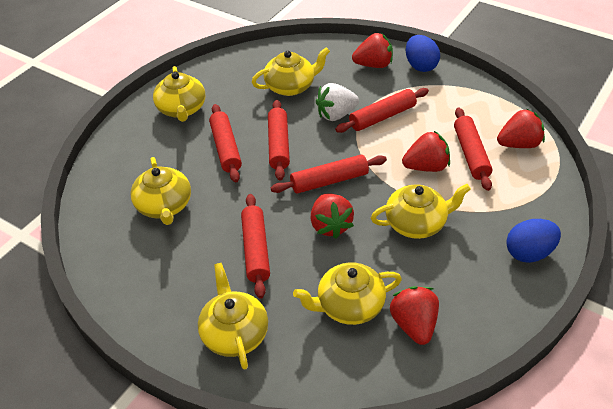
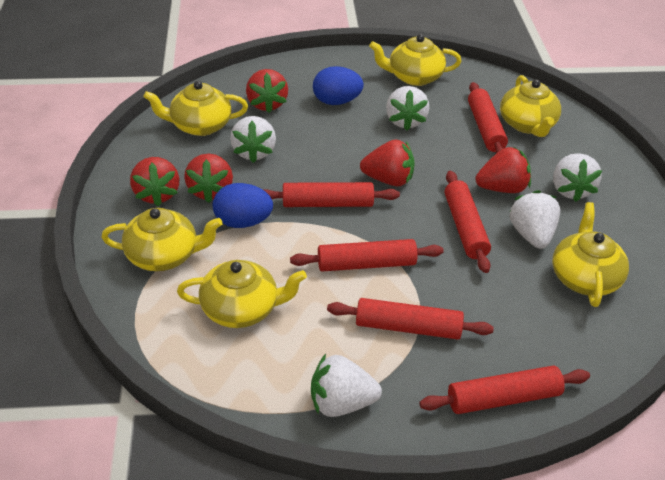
white strawberry: [316,83,359,121] = 1 -> [230,116,276,163] [311,354,382,417] [386,86,429,131] [509,190,560,249] [553,153,602,202] = 5

